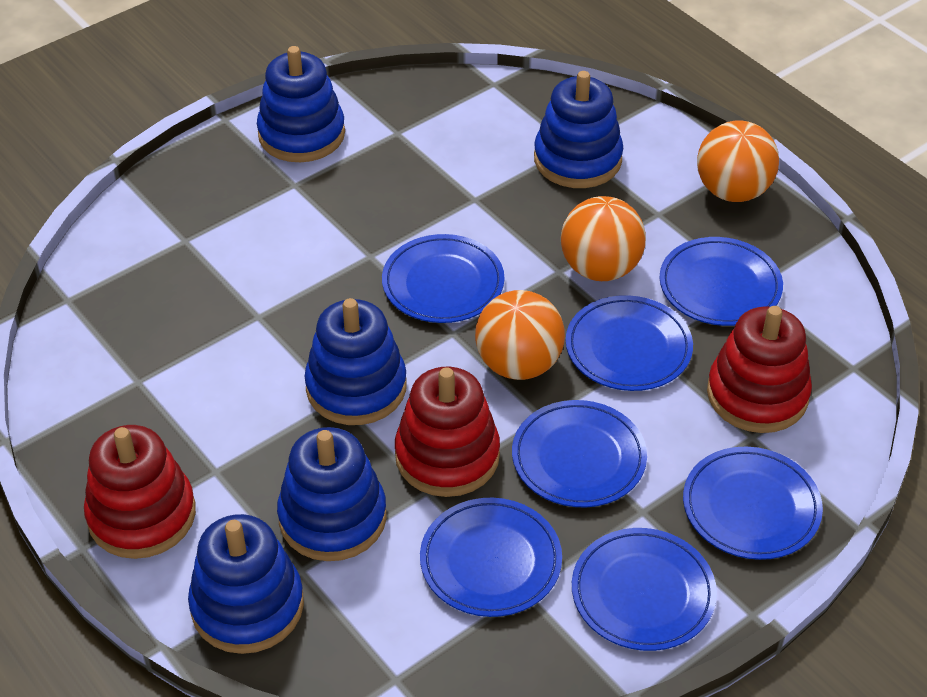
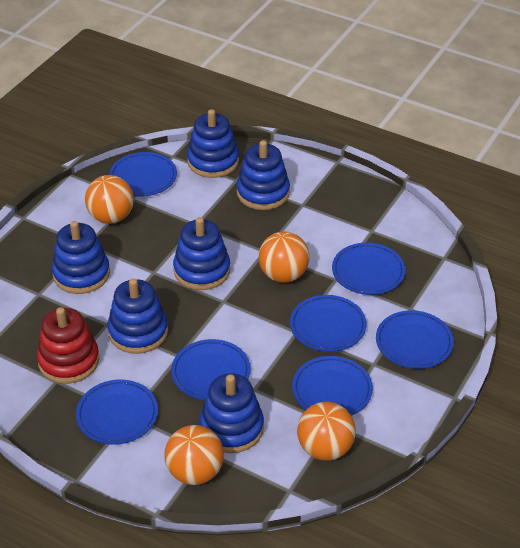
blue stacking toy: [188,514,304,654] [257,46,345,162] [277,427,387,561] [304,298,407,425] [534,71,623,188] = 5 -> [52,221,110,294] [107,278,168,354] [173,217,230,290] [187,109,239,178] [199,373,264,453] [237,140,290,210] = 6
orange ball: [475,290,565,380] [561,196,646,281] [697,121,779,202] = 3 -> [85,175,134,224] [164,425,224,485] [259,231,309,283] [297,402,356,461] = 4
red stacking toy: [84,425,196,559] [395,367,500,497] [707,306,812,433] = 3 -> [37,307,99,384] = 1

